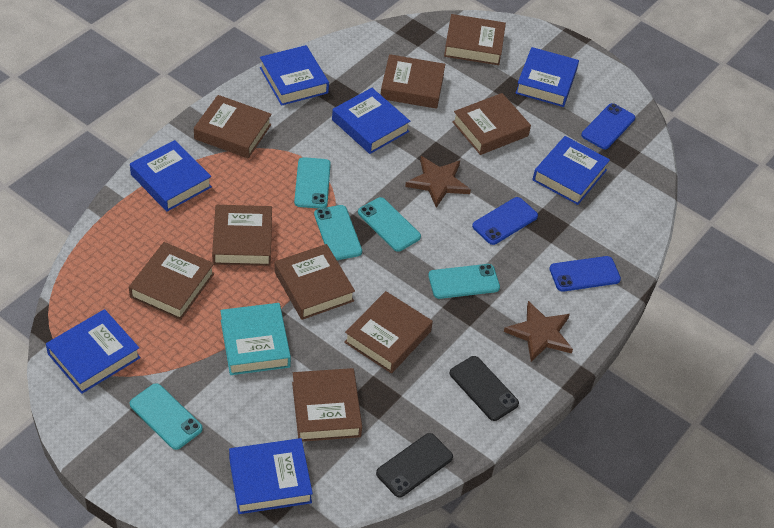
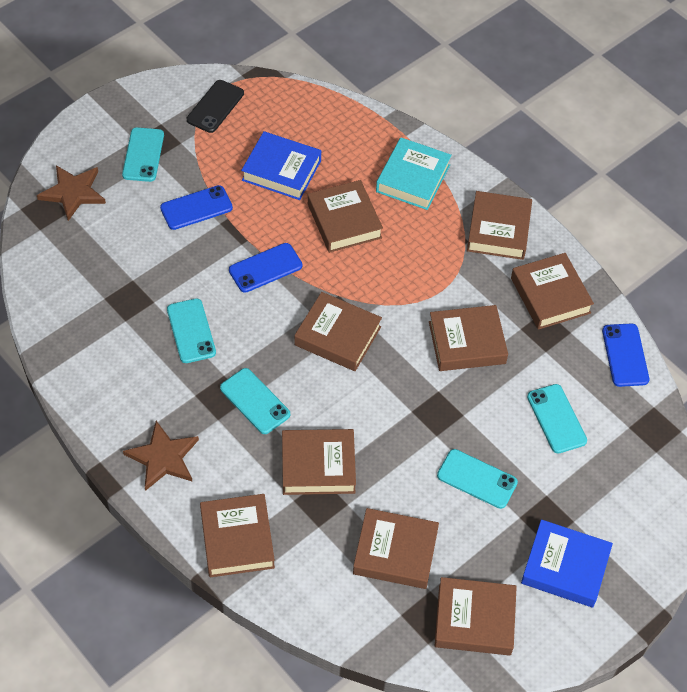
black phone: [376,433,453,497] [450,356,519,421] = 2 -> [187,80,244,133] = 1
blue book: [46,309,141,394] [130,140,212,211] [229,438,313,514] [260,45,329,106] [332,88,410,154] [516,47,579,107] [533,136,610,205] = 7 -> [241,131,321,200] [521,519,613,608] = 2

